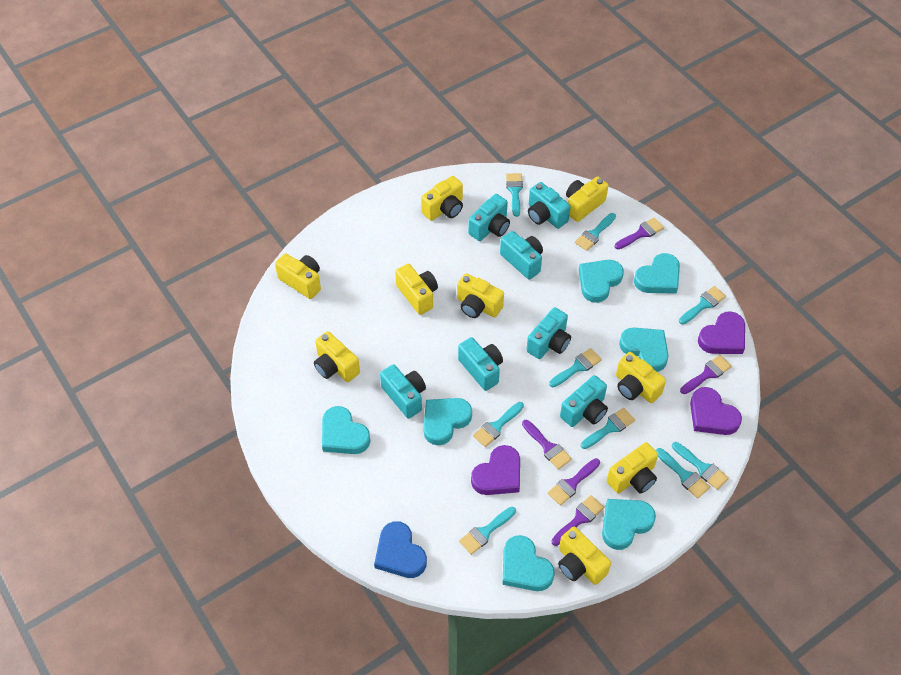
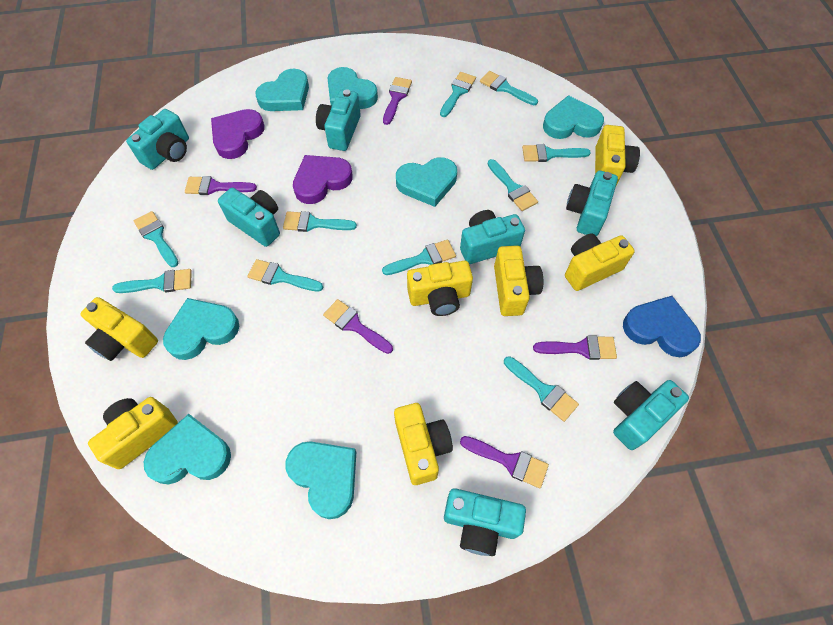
purple heart: [471,445,520,495] [690,387,742,435] [698,311,745,354] = 3 -> [211,109,264,159] [293,155,353,204] = 2
turquoise brush: [459,507,516,555] [473,402,524,447] [506,173,523,217] [549,348,602,387] [575,213,616,251] [581,408,635,449] [656,448,710,499] [672,442,729,490] [679,286,726,324] = 9 -> [112,269,192,293] [134,211,178,267] [247,259,323,292] [283,211,357,232] [382,240,456,275] [440,72,476,117] [480,71,538,105] [488,159,538,211] [504,356,579,422] [522,144,591,162] = 10
yellow camera: [275,253,321,299] [314,331,360,382] [395,264,438,315] [421,176,463,221] [457,273,504,318] [558,527,611,585] [566,176,609,222] [606,442,658,494] [616,352,666,403] = 9 -> [80,297,158,361] [88,397,178,469] [394,403,453,485] [407,261,473,316] [494,246,543,316] [565,233,635,291] [595,125,640,186] = 7

